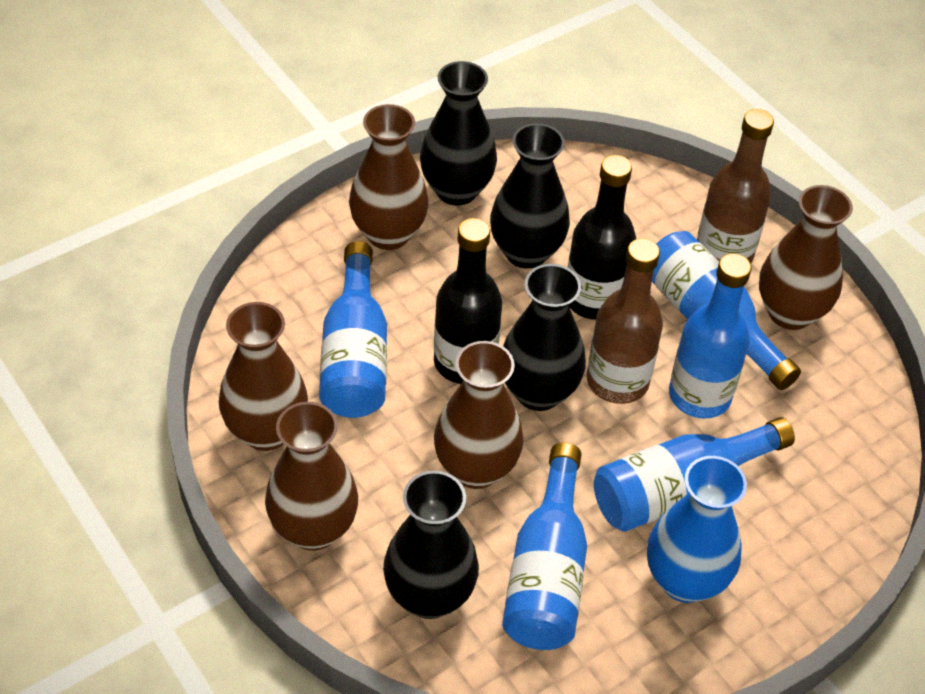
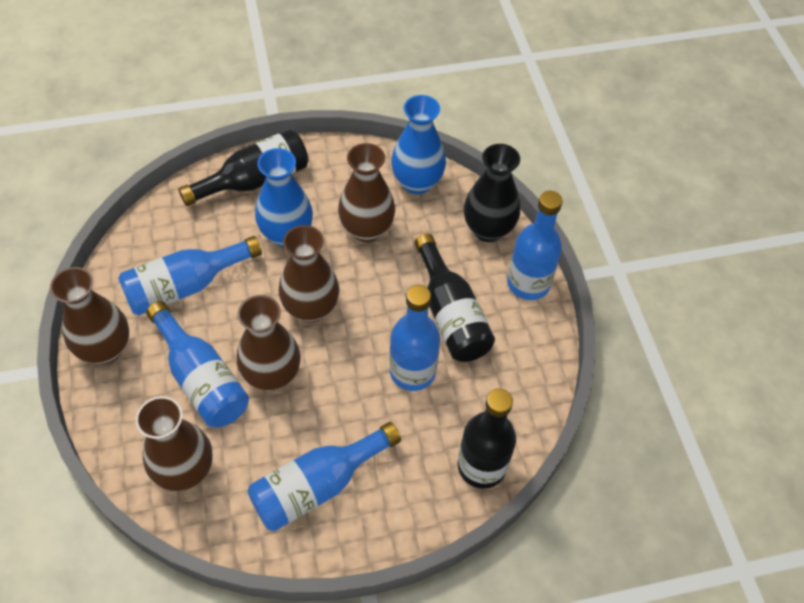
black bottle: [434,218,502,384] [568,155,636,320] = 2 -> [178,129,308,206] [414,234,495,362] [458,389,516,489] = 3
black vase: [383,471,479,619] [420,61,497,205] [490,123,570,269] [503,264,586,411] = 4 -> [464,144,520,242] = 1
blue vase: [647,456,747,603] = 1 -> [255,148,313,247] [391,95,446,194] = 2
brown bottle: [587,238,663,404] [697,109,774,264] = 2 -> none = 0

